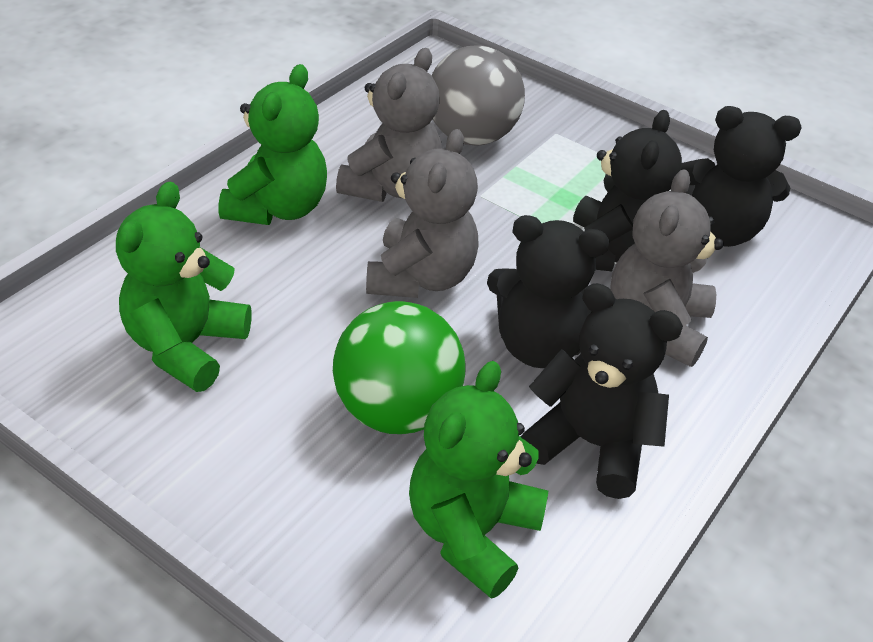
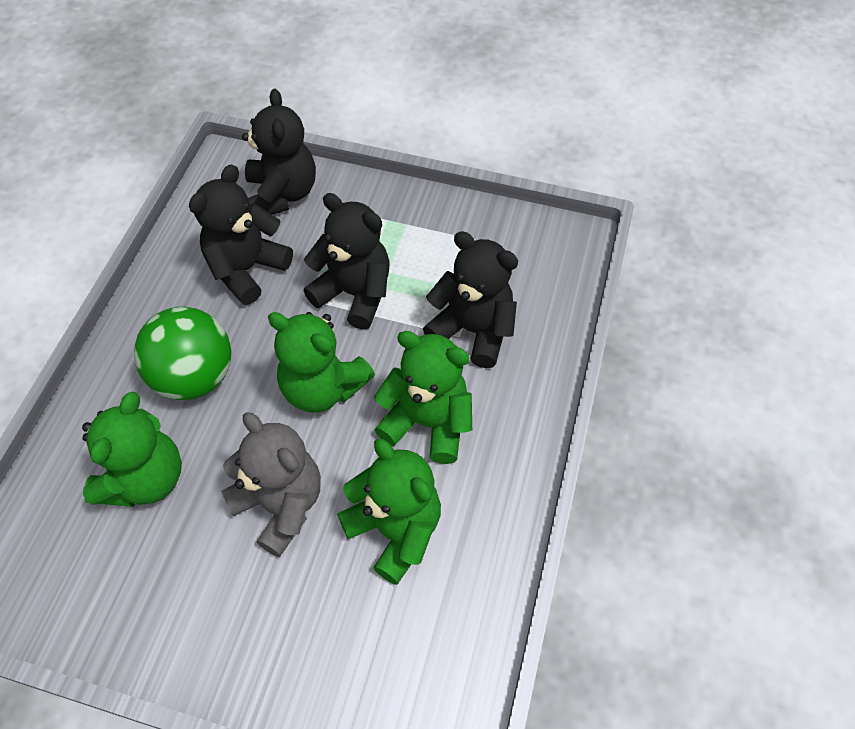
green teddy bear: [116,182,252,392] [219,64,327,225] [409,361,548,599] = 3 -> [82,392,182,507] [268,312,375,413] [337,438,441,585] [374,331,472,464] = 4
grey ball: [431,45,525,146] = 1 -> none = 0
grey teddy bear: [336,48,442,202] [366,129,479,298] [610,169,724,367] = 3 -> [221,412,321,557] = 1

